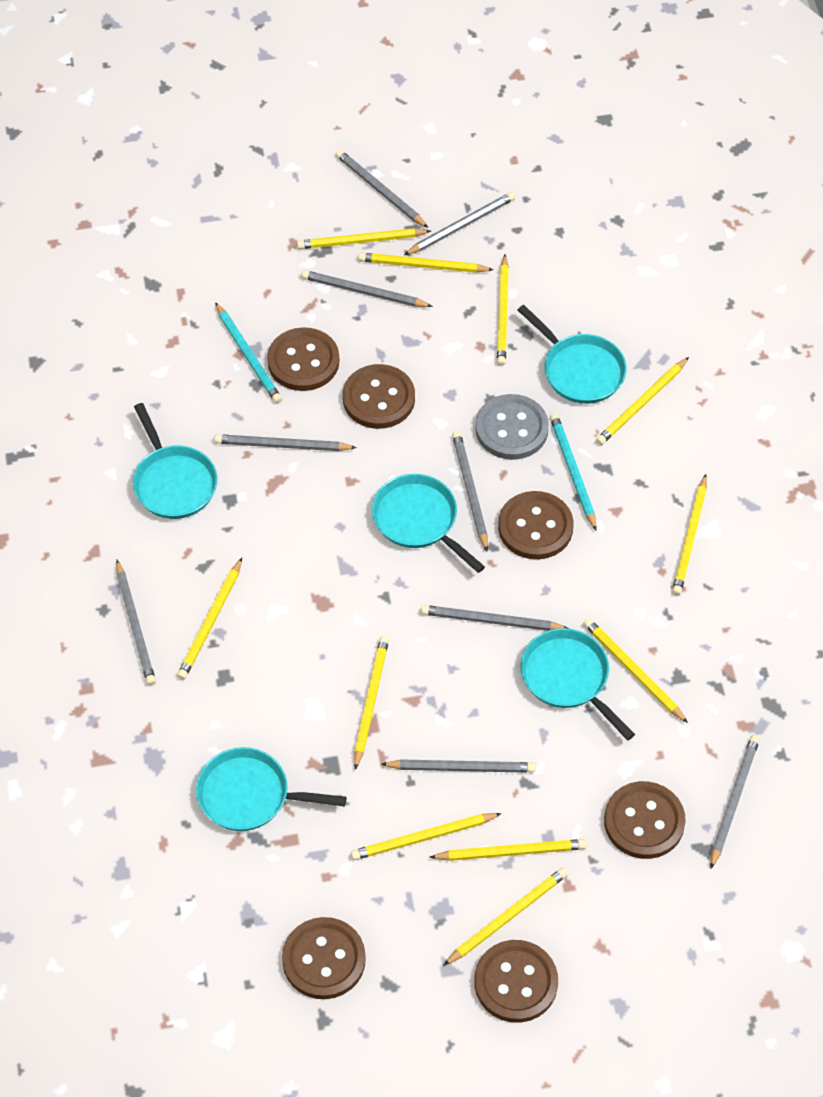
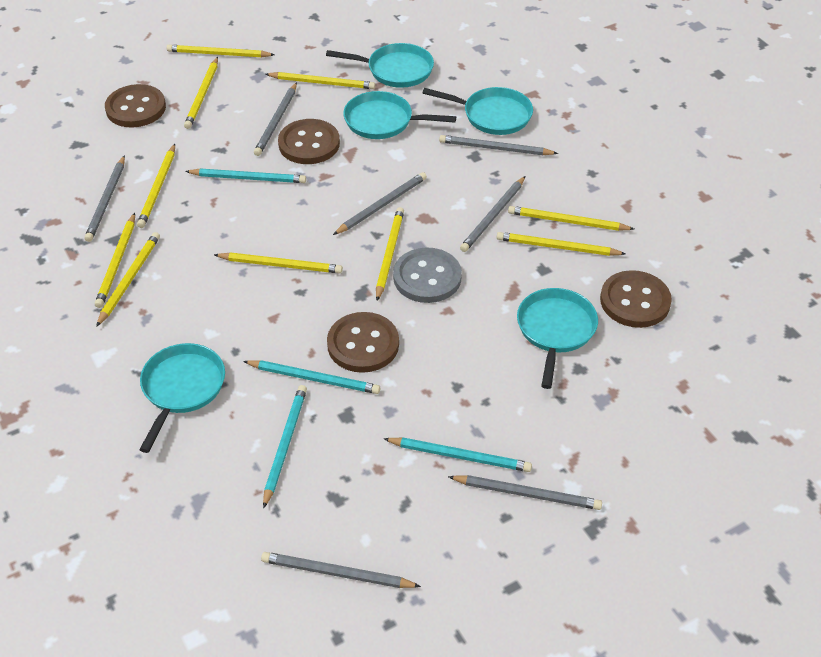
brown button: [267,327,339,391] [282,917,366,999] [343,364,415,429] [474,940,558,1023] [498,491,574,559] [604,781,686,859] = 6 -> [105,84,166,127] [278,119,340,164] [327,312,399,373] [600,270,672,328] = 4
grey pencil: [116,560,156,685] [214,434,357,451] [302,270,433,307] [336,150,428,228] [381,759,536,773] [404,192,515,255] [421,605,569,631] [452,431,488,551] [710,735,760,869] = 9 -> [84,155,125,242] [254,82,297,156] [261,552,421,588] [333,172,427,235] [439,135,558,155] [448,475,602,510] [460,176,525,252] = 7
turquoise pencil: [215,302,282,403] [550,413,597,530] = 2 -> [185,169,306,183] [243,360,380,394] [263,385,307,509] [383,437,532,472] = 4
yellow pencil: [177,558,242,680] [297,228,431,249] [351,813,502,860] [354,636,389,770] [358,253,494,273] [429,839,587,861] [443,868,568,966] [497,254,509,366] [583,618,688,723] [596,357,689,445] [672,474,707,595] = 11 -> [95,213,135,308] [96,232,160,327] [137,144,175,228] [167,45,275,58] [184,57,218,129] [214,252,343,273] [266,72,375,89] [376,207,404,301] [497,232,626,256] [508,206,634,231] = 10

